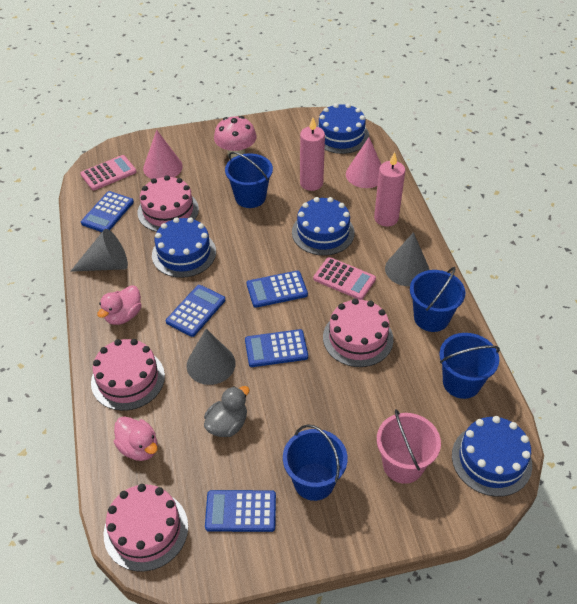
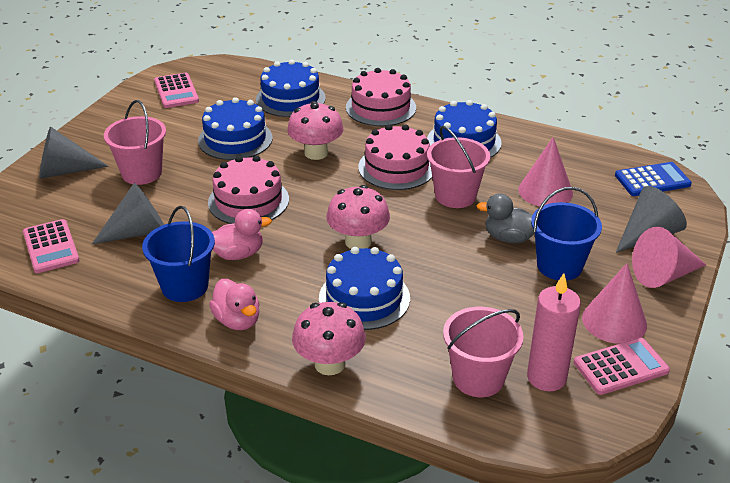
blue bucket: [225,152,273,208] [283,424,348,501] [410,267,465,332] [440,333,500,399] = 4 -> [142,206,215,302] [531,187,602,281] = 2
blue calculator: [81,191,134,232] [166,285,225,337] [205,490,276,532] [245,329,308,367] [246,271,308,308] = 5 -> [615,162,692,196] = 1
pink bucket: [377,409,441,484] = 1 -> [104,100,166,185] [427,126,490,208] [443,307,524,397] = 3
pink cake: [91,339,165,411] [104,484,188,572] [137,175,199,232] [323,298,393,367] = 4 -> [208,156,289,224] [346,68,416,126] [358,124,432,190] = 3
pink calculator: [80,155,137,190] [313,257,376,300] = 2 -> [23,219,80,273] [154,73,199,108] [574,338,670,395] = 3
pink candle: [300,118,325,191] [374,152,405,227] = 2 -> [527,273,581,391] = 1
pink cone: [143,130,183,179] [346,137,381,188] = 2 -> [518,137,573,206] [582,263,647,344] [632,227,706,288] = 3
pink mushroom: [214,116,256,159] = 1 -> [287,101,343,160] [292,302,366,375] [327,185,390,249] = 3

